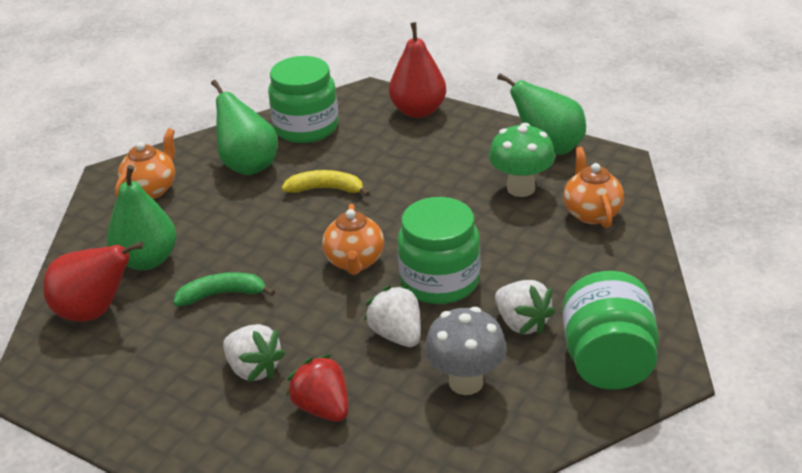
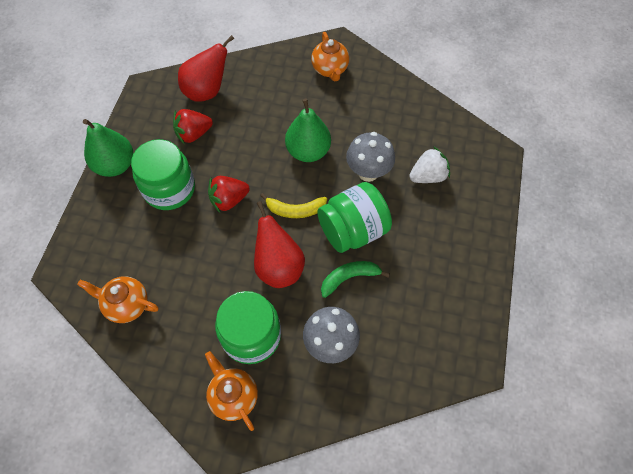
green mushroom: [489,123,555,197] = 1 -> none = 0
green pear: [107,165,177,270] [211,80,278,175] [497,73,586,155] = 3 -> [83,119,133,177] [285,99,331,162] = 2
grey mushroom: [425,307,507,395] = 1 -> [303,307,360,363] [346,132,395,182] = 2
red strawberry: [286,354,349,422] = 1 -> [173,109,213,144] [208,176,250,213] = 2
white strawberry: [223,324,286,382] [364,285,421,347] [495,280,556,335] = 3 -> [409,146,450,183] = 1

